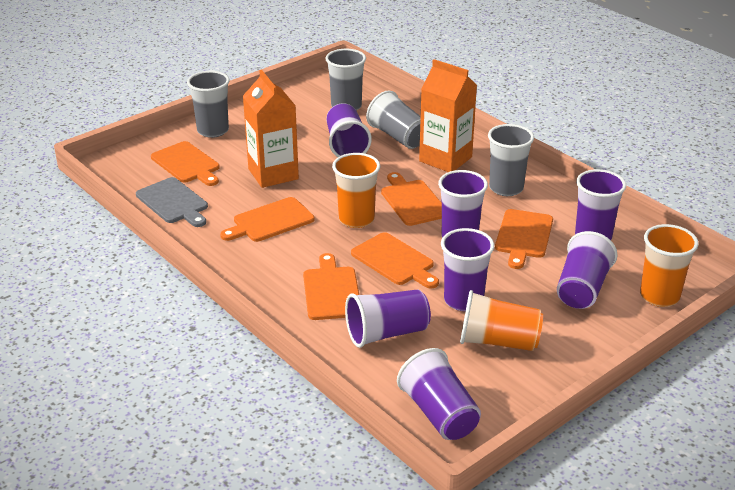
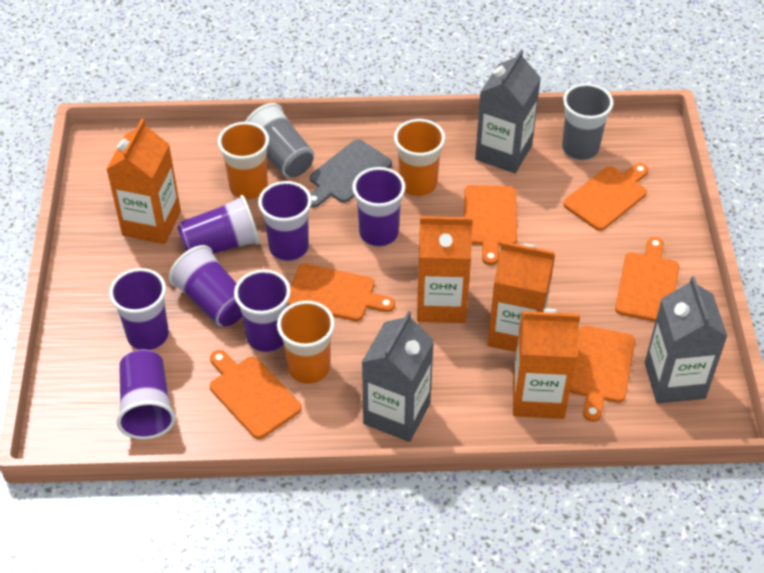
grey carton: none = 0 -> [362,311,434,442] [475,50,541,173] [645,276,727,404] = 3
grey cup: [187,71,230,138] [325,49,366,111] [366,90,421,149] [488,124,534,196] = 4 -> [245,103,314,178] [562,83,614,160] = 2
orange carton: [243,70,299,188] [419,59,477,172] = 2 -> [107,119,181,244] [417,216,473,323] [488,241,555,352] [513,309,580,419] = 4

